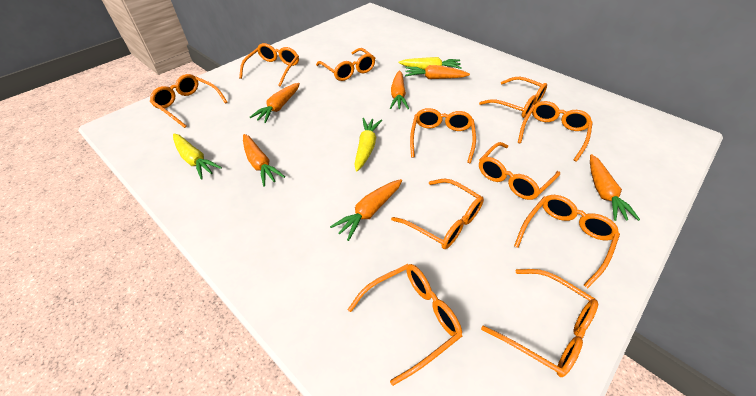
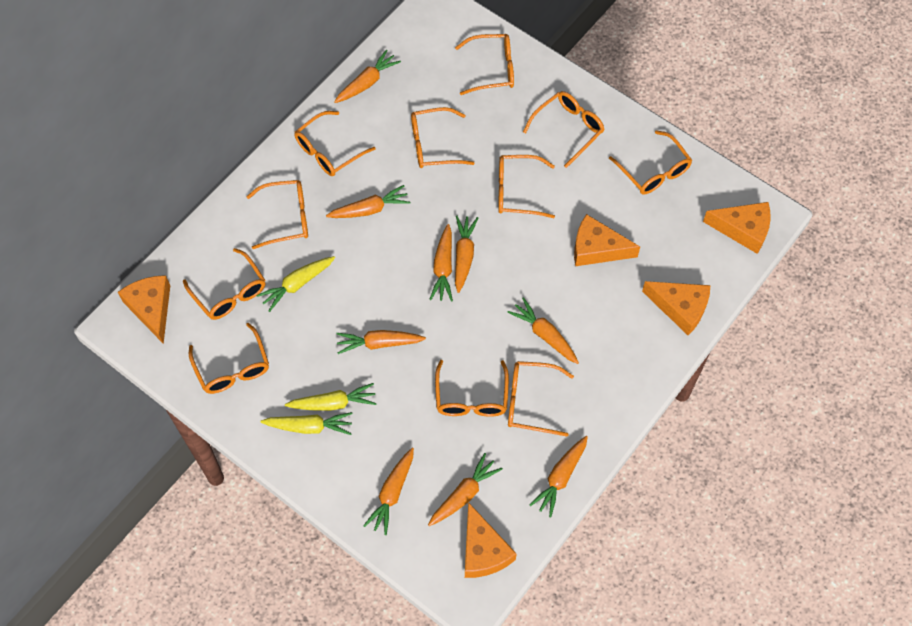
orange carrot: [243,134,285,187] [250,83,300,123] [330,179,402,241] [390,70,409,109] [405,65,470,79] [590,154,640,221] = 6 -> [326,185,411,218] [334,49,401,103] [336,330,426,354] [363,448,414,535] [428,453,503,526] [429,224,453,302] [455,216,478,293] [507,297,579,364] [529,436,588,517] = 9
orange cheese: none = 0 -> [118,275,170,344] [465,502,517,578] [574,214,640,266] [642,281,710,335] [703,202,771,254] = 5

